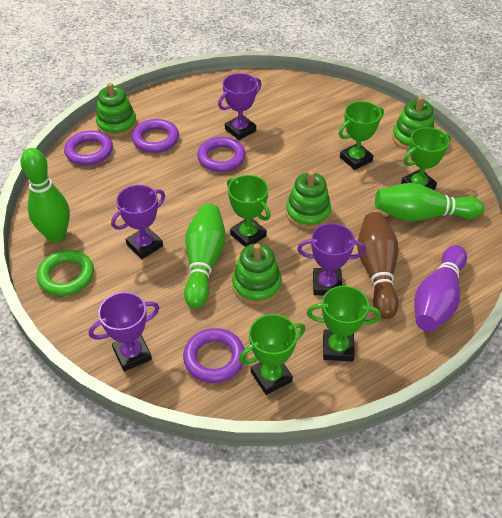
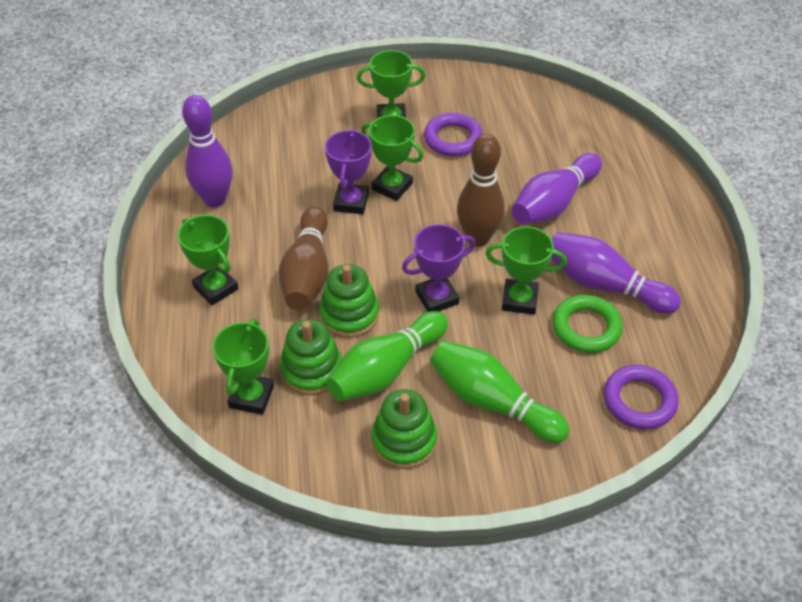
brown bowling pin: [357,212,399,319] = 1 -> [279,206,328,310] [457,134,505,247] = 2
green bowling pin: [20,148,70,242] [184,204,226,308] [375,183,484,221] = 3 -> [326,311,448,401] [430,341,570,443] = 2
green stacking toy: [96,83,137,137] [232,243,282,305] [286,171,331,229] [392,96,434,150] = 4 -> [280,319,342,395] [319,264,379,338] [371,389,437,469] = 3
purple bowling pin: [414,245,467,332] = 1 -> [182,95,233,207] [512,153,602,224] [551,232,681,314] = 3
purple ring: [64,131,113,166] [132,119,179,153] [183,328,245,383] [197,137,246,172] = 4 -> [424,113,483,156] [604,365,679,429] = 2
purple trophy: [89,292,159,371] [111,185,165,259] [218,73,262,140] [297,223,366,295] = 4 -> [325,129,372,214] [402,224,475,312] = 2

